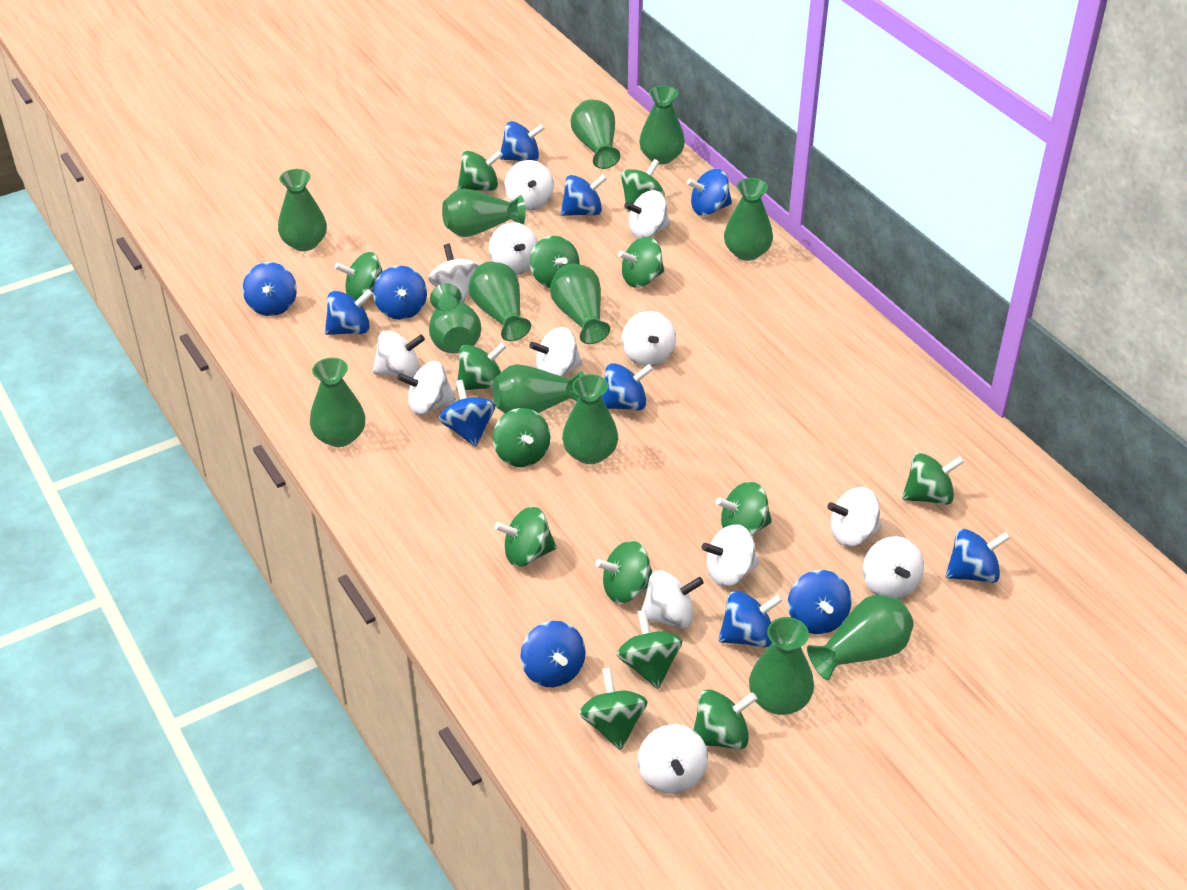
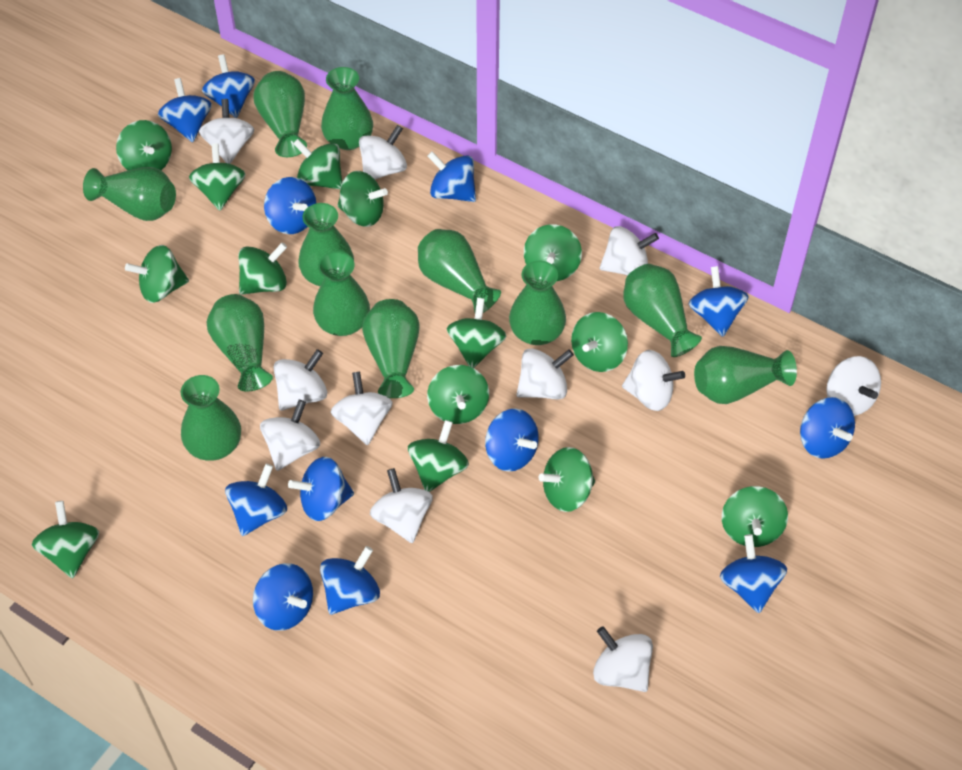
green vase: [278,169,327,251] [310,358,365,447] [429,283,481,354] [442,188,526,237] [469,262,531,341] [493,364,584,413] [550,263,610,344] [562,374,618,464] [571,99,620,169] [639,85,685,164] [724,178,773,261] [749,617,814,715] [807,595,914,680] = 13 -> [83,167,176,221] [181,375,241,461] [207,294,273,392] [254,71,307,157] [298,203,354,286] [313,251,370,336] [321,67,373,150] [362,299,420,398] [418,229,501,313] [509,261,566,345] [623,264,702,357] [694,346,797,404] = 12
white spinning top: [373,330,425,378] [397,361,456,415] [428,244,479,303] [489,222,538,274] [505,160,554,210] [529,327,582,377] [622,311,676,366] [624,190,670,238] [638,724,708,794] [641,570,704,628] [702,524,758,586] [827,487,882,547] [863,536,924,599] = 13 -> [199,99,254,164] [260,400,320,471] [273,349,327,411] [331,372,393,445] [359,125,407,179] [370,468,433,543] [517,348,574,399] [593,626,653,692] [600,226,659,275] [622,350,685,411] [826,356,881,416] = 11

